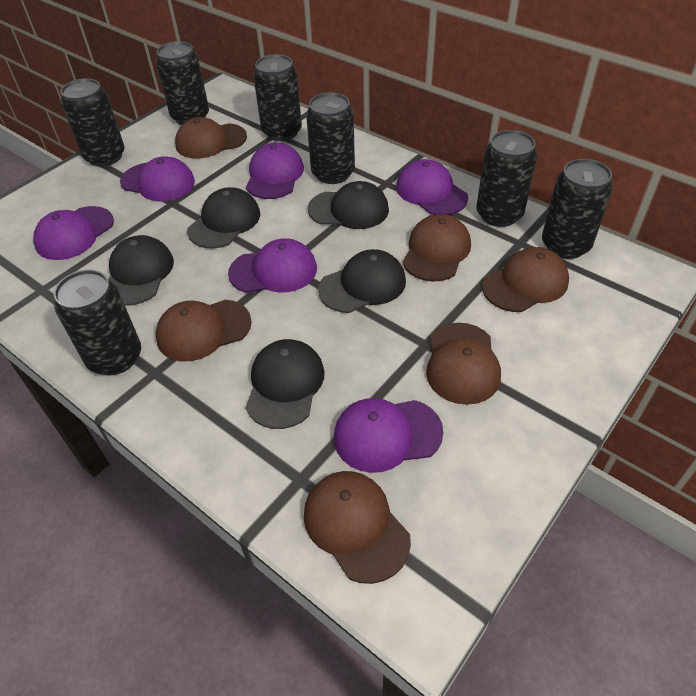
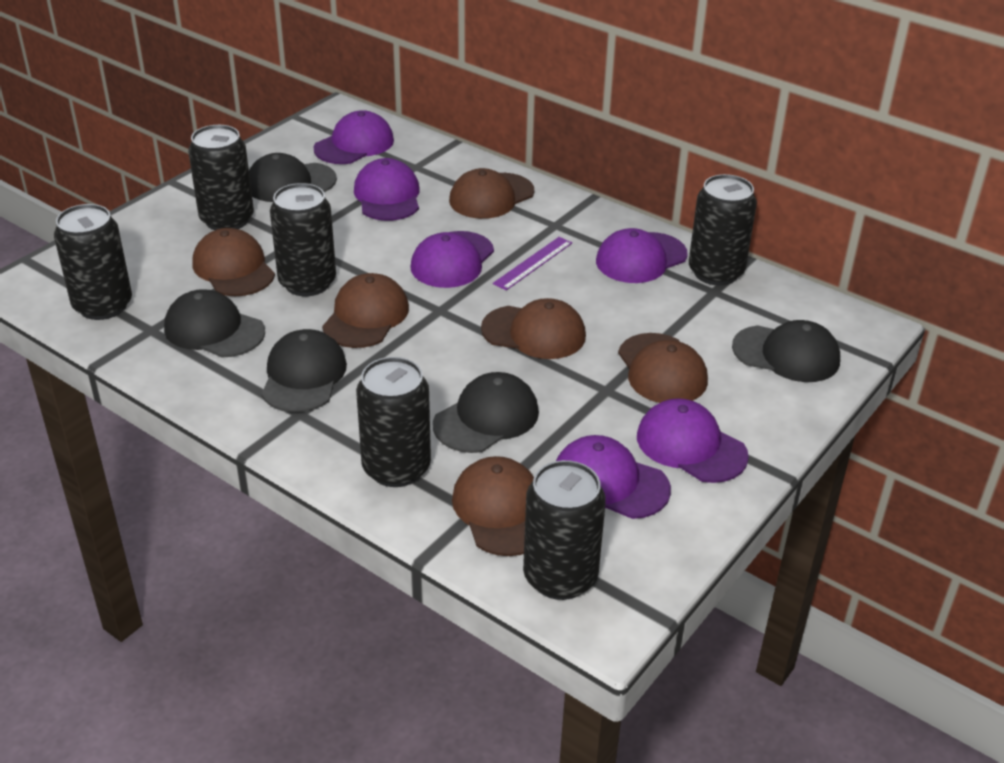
black can: [54,270,141,375] [61,78,125,167] [156,41,209,125] [253,54,302,141] [306,92,355,184] [476,130,537,227] [542,159,613,259] = 7 -> [54,204,132,320] [188,125,254,230] [270,183,336,296] [356,357,431,487] [523,460,606,600] [689,174,757,286] = 6
purple ruler: none = 0 -> [493,237,572,290] = 1

